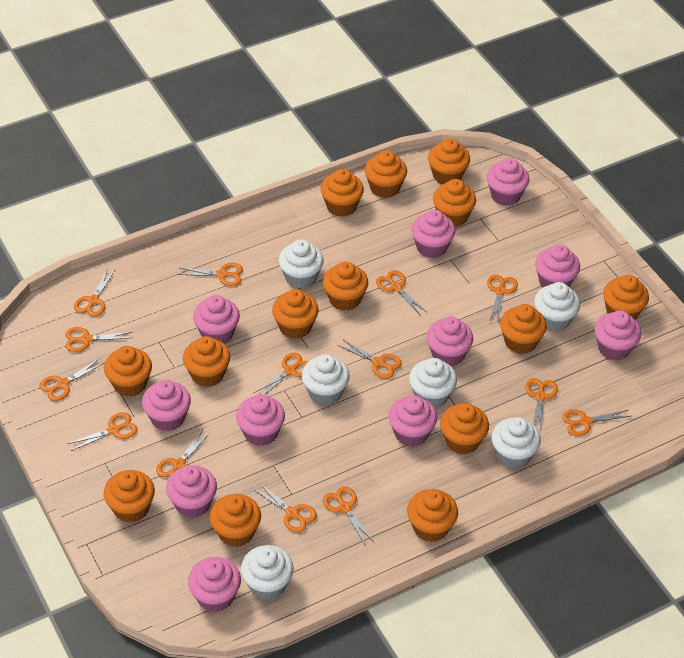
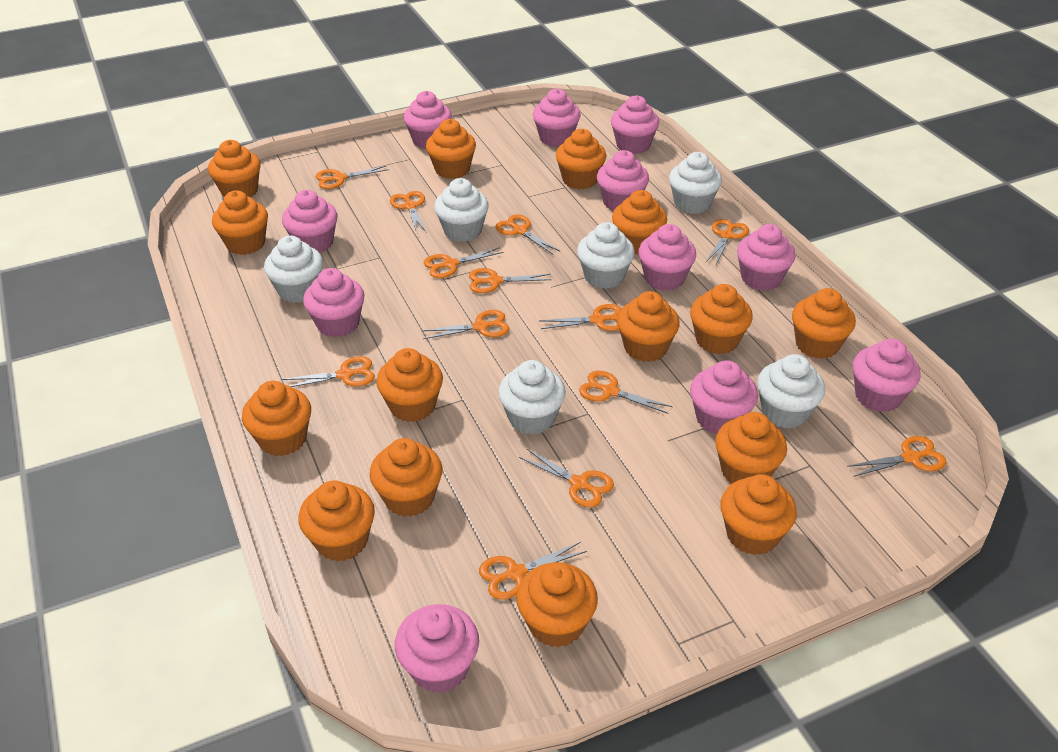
orange cupcake: [104,346,152,397] [104,470,155,523] [183,336,230,387] [210,494,261,547] [272,289,318,339] [321,169,364,217] [323,261,368,311] [365,150,407,198] [407,489,458,542] [428,138,470,184] [433,179,476,227] [440,403,489,454] [500,304,547,354] [603,275,649,320] = 14 -> [208,140,261,197] [212,190,268,255] [242,381,311,456] [298,480,375,562] [370,438,442,517] [376,348,443,422] [426,119,476,179] [516,562,598,648] [556,129,607,189] [612,190,667,255] [617,291,680,362] [690,284,753,354] [715,412,787,484] [720,474,797,555] [792,288,856,359] = 15
orange scissors: [39,358,104,401] [65,327,132,352] [68,412,138,451] [74,268,115,317] [156,431,210,477] [178,263,243,286] [253,483,317,533] [254,353,309,395] [323,486,374,545] [338,339,402,379] [376,270,427,316] [487,274,518,321] [525,378,558,431] [562,409,631,436] = 14 -> [281,356,375,387] [315,166,389,189] [390,191,427,233] [421,310,509,339] [424,247,504,278] [469,268,551,293] [479,542,587,600] [495,214,561,254] [519,448,614,508] [539,304,621,331] [579,371,672,414] [706,219,749,264] [847,436,947,477] = 13

